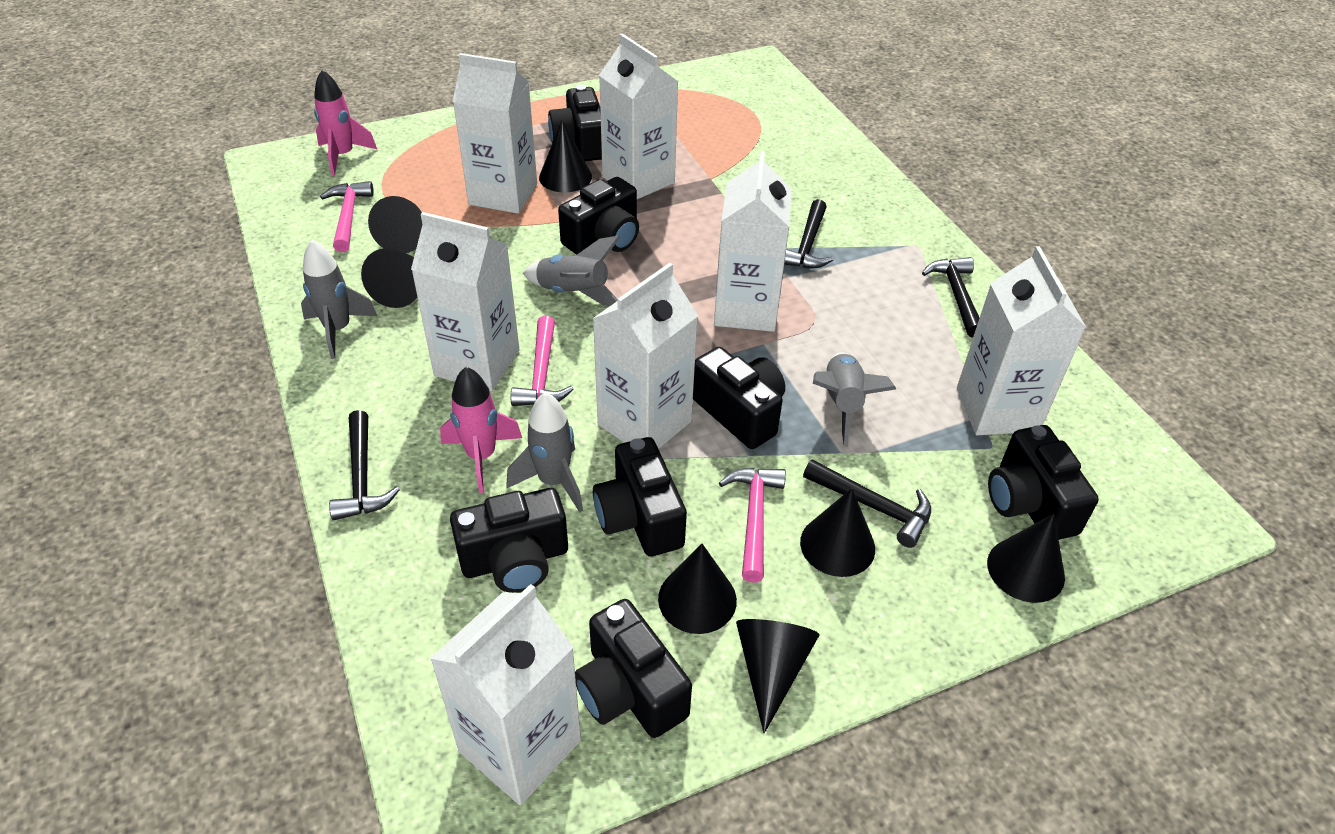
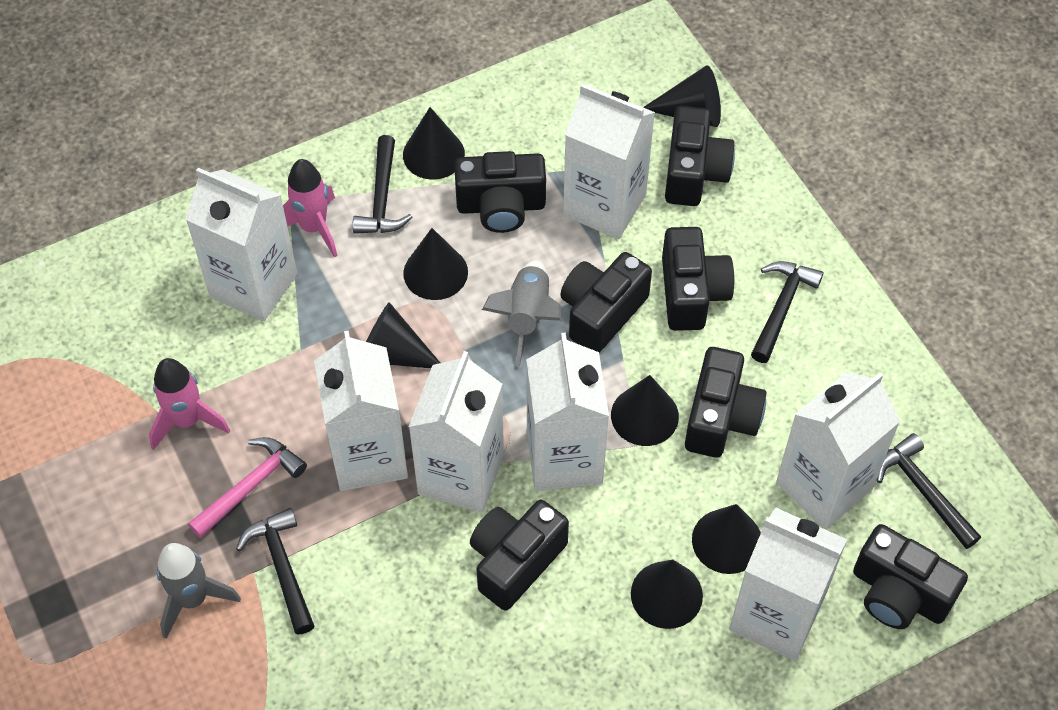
grey rocket: [301,240,377,359] [506,392,583,512] [523,236,620,306] [813,352,896,447] = 4 -> [157,543,241,639] [482,260,561,366] = 2
pink hammer: [320,181,374,252] [511,316,574,406] [719,468,786,583] = 3 -> [188,437,307,538] = 1

